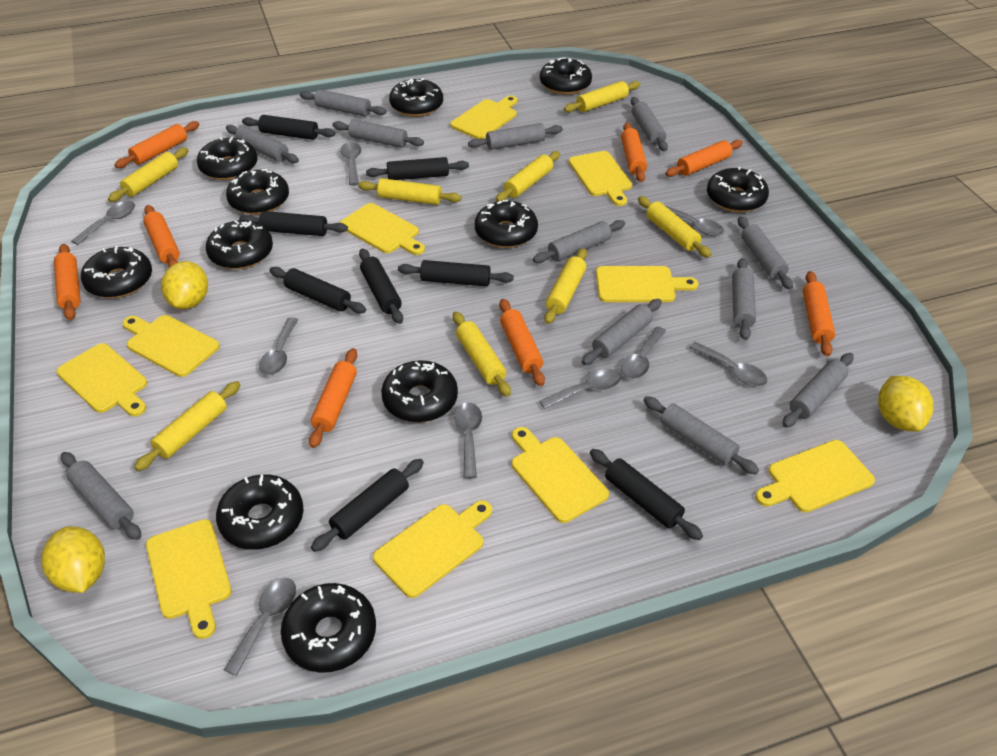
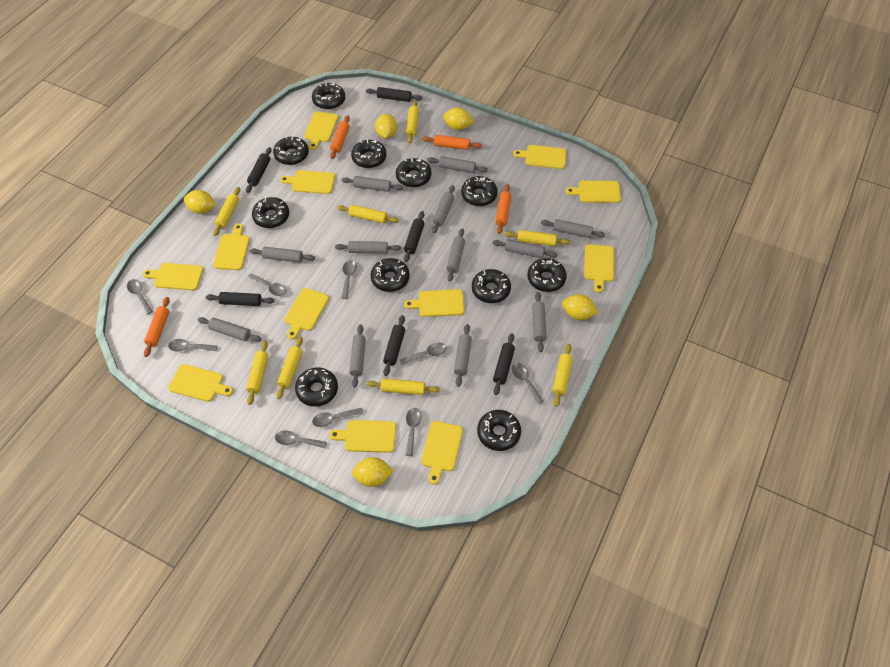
black rolling pin: [239,211,348,236] [242,115,335,140] [270,267,366,313] [311,459,424,552] [359,249,403,324] [366,157,469,180] [398,260,514,286] [590,449,703,540] = 8 -> [206,292,274,306] [246,147,272,193] [366,87,422,102] [383,315,405,376] [404,211,425,262] [493,333,515,395] = 6
orange rolling pin: [54,244,81,320] [115,121,199,168] [143,205,180,267] [309,348,357,448] [499,299,545,386] [621,123,647,182] [665,140,743,177] [803,271,835,357] = 8 -> [144,297,170,357] [330,115,350,159] [422,135,482,150] [495,184,511,234] = 4
yellow cutting board: [56,343,147,417] [122,315,220,377] [146,519,232,639] [340,203,425,255] [373,500,492,598] [450,96,517,139] [512,427,609,523] [569,151,632,206] [596,266,698,302] [755,440,875,512] = 10 -> [143,263,203,290] [168,364,233,402] [213,224,250,270] [280,170,335,194] [285,288,329,339] [304,111,338,150] [329,420,396,453] [404,289,464,317] [421,421,463,485] [513,145,567,169] [566,181,621,203] [584,244,614,293] = 12
yellow lemon: [41,526,105,593] [161,261,208,309] [878,376,934,432] = 3 -> [184,190,216,214] [352,457,394,487] [375,114,397,138] [443,108,474,130] [562,294,599,320] = 5

